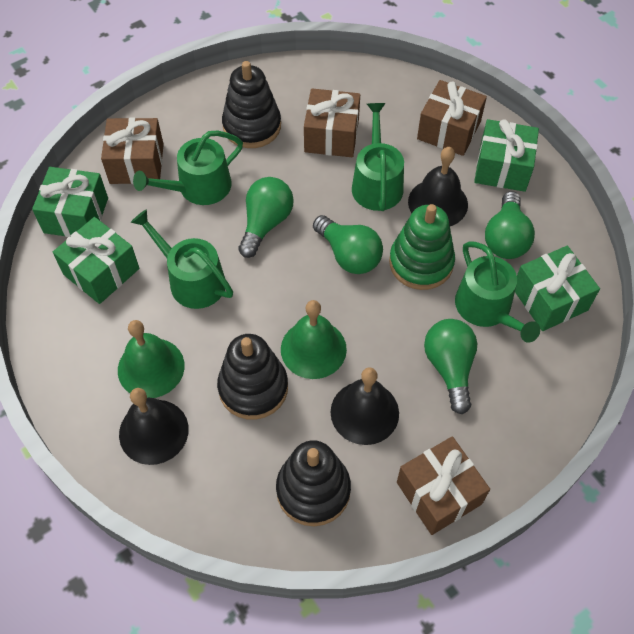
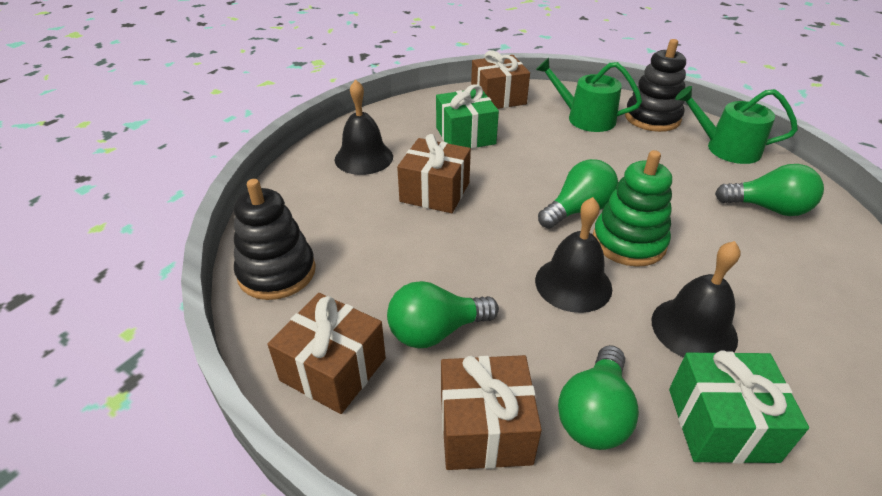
black stacking toy: [217,334,288,420] [222,61,281,148] [276,440,351,526] = 3 -> [234,179,316,300] [625,39,686,132] = 2
green bell: [118,320,185,398] [281,300,347,379] = 2 -> none = 0
green gift: [32,167,108,237] [53,217,140,304] [474,119,539,192] [515,246,600,331] = 4 -> [436,84,499,149] [669,351,809,464] = 2
green watering can: [131,209,233,309] [133,131,243,205] [352,103,404,211] [455,241,540,343] = 4 -> [536,58,642,132] [675,86,798,164] = 2

